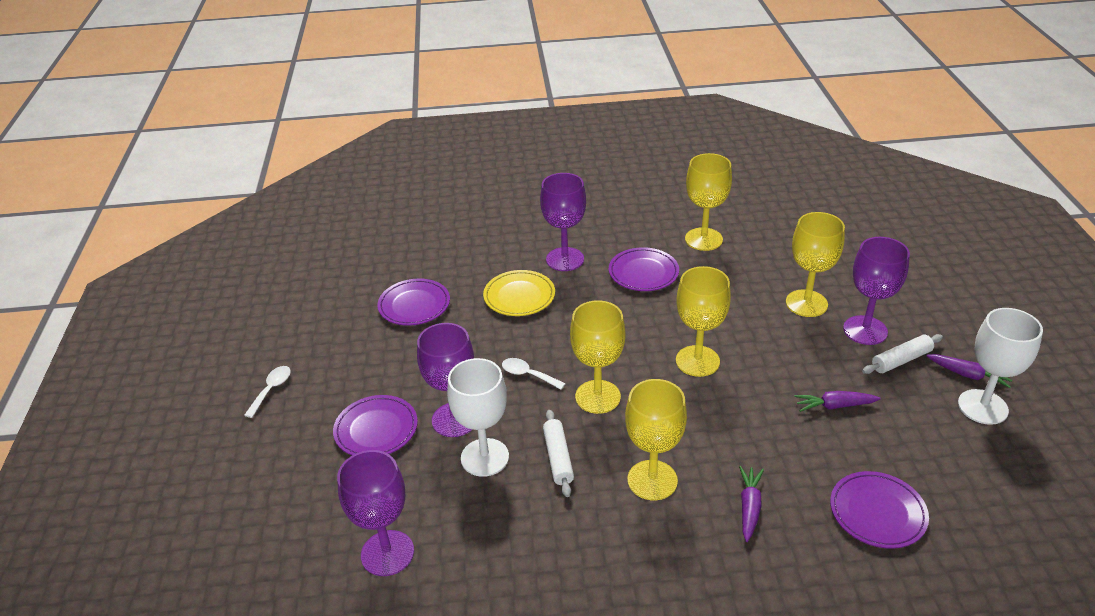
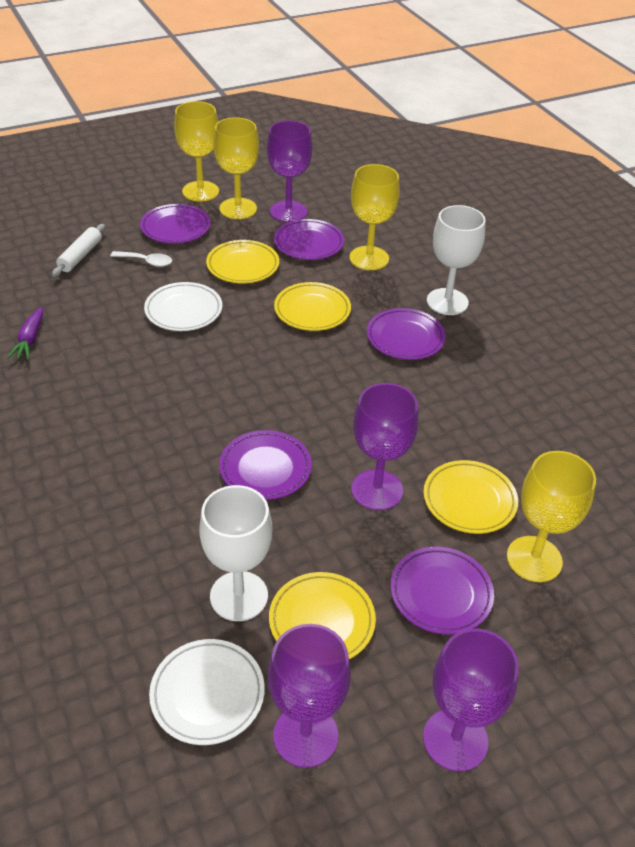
purple carrot: [739,466,764,542] [794,391,881,412] [927,354,1012,388] = 3 -> [7,307,43,360] = 1
purple plate: [333,395,418,455] [377,279,450,326] [609,247,679,291] [830,471,929,549] = 4 -> [140,204,210,244] [219,430,312,500] [274,219,344,260] [367,308,446,360] [390,547,494,635] = 5
white plate: none = 0 -> [144,282,222,331] [149,639,265,745] = 2
white rolling pin: [543,410,574,497] [862,334,943,374] = 2 -> [52,224,105,276] = 1
white spoon: [244,366,291,418] [502,358,566,390] = 2 -> [110,251,172,267] = 1
yellow goblet: [570,300,625,414] [625,379,687,500] [676,266,731,377] [685,153,732,251] [786,212,845,317] = 5 -> [174,101,219,202] [213,117,259,219] [349,164,400,270] [507,451,596,582] = 4
yellow plate: [483,270,555,316] = 1 -> [206,240,279,283] [269,572,376,659] [274,282,351,331] [423,460,518,534] = 4

